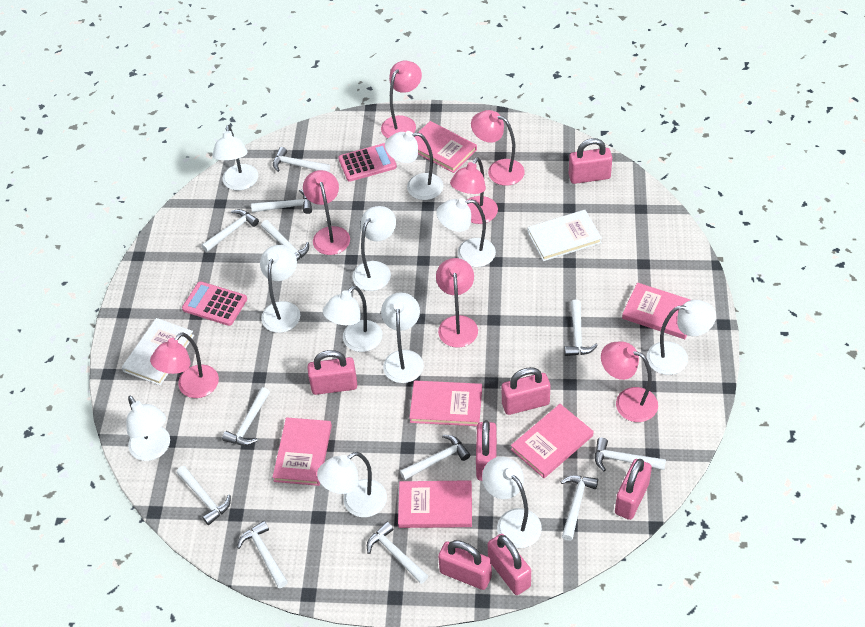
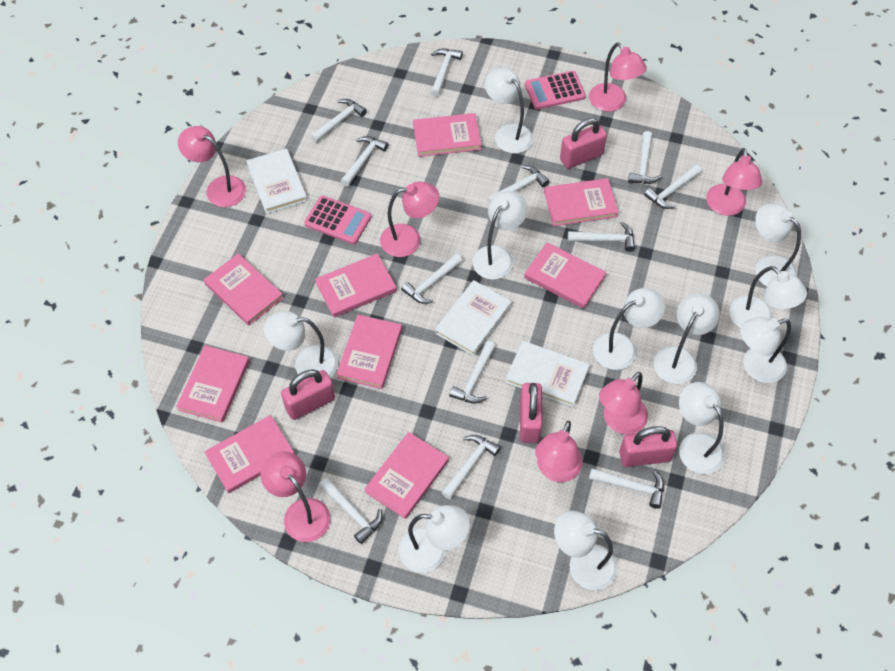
pink book: [272,417,332,486] [398,480,472,528] [409,381,482,426] [414,121,477,173] [511,404,594,478] [622,282,690,339] = 6 -> [176,345,250,423] [204,253,284,326] [204,415,294,493] [315,253,397,317] [336,315,402,389] [364,432,449,519] [413,113,482,157] [524,242,606,309] [544,178,619,226] = 9
pink padlock: [307,350,357,395] [438,540,492,590] [476,420,497,481] [488,534,531,595] [502,367,550,415] [569,138,612,184] [615,459,652,520] = 7 -> [281,369,335,420] [520,383,542,443] [560,118,607,169] [619,426,677,467] = 4
white book: [122,318,194,385] [527,210,602,261] = 2 -> [246,148,307,214] [435,280,512,356] [505,341,590,407] = 3

